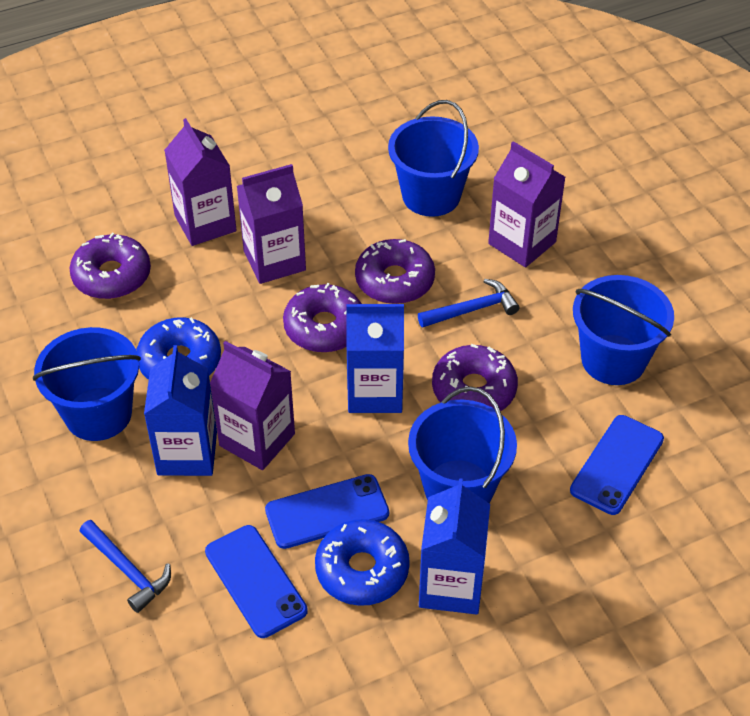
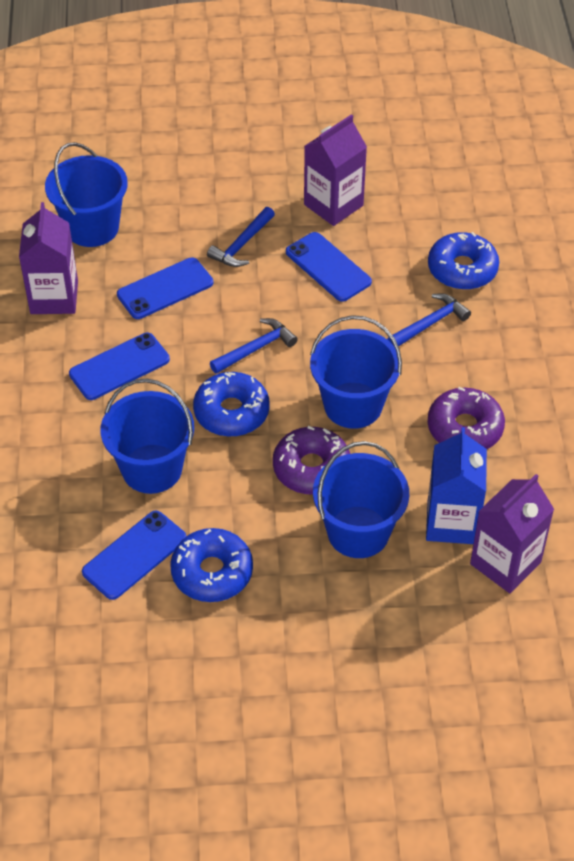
blue carton: [144,345,217,476] [346,304,404,413] [419,478,490,615] = 3 -> [426,427,487,544] = 1
blue donut: [136,317,221,380] [315,519,410,606] = 2 -> [170,528,253,602] [193,372,270,437] [428,232,499,290] = 3
blue hammer: [79,520,171,613] [418,279,519,328] = 2 -> [207,207,275,267] [210,318,298,374] [388,293,471,347] = 3
blue phone: [205,525,308,638] [265,474,389,549] [570,415,664,515] = 3 -> [69,333,170,400] [82,511,186,600] [117,257,213,319] [286,232,372,302] = 4
purple carton: [164,118,237,246] [210,341,295,470] [237,164,306,284] [488,141,565,267] = 4 -> [19,202,78,314] [304,114,367,226] [470,474,554,593] = 3
purple donut: [70,233,151,299] [283,283,362,353] [355,239,435,304] [432,344,518,411] = 4 -> [273,426,350,494] [427,387,505,449] = 2

